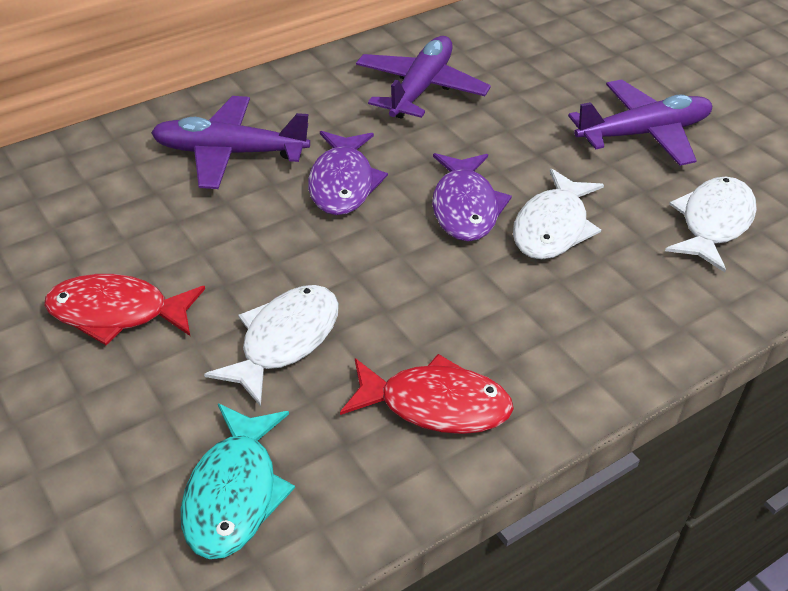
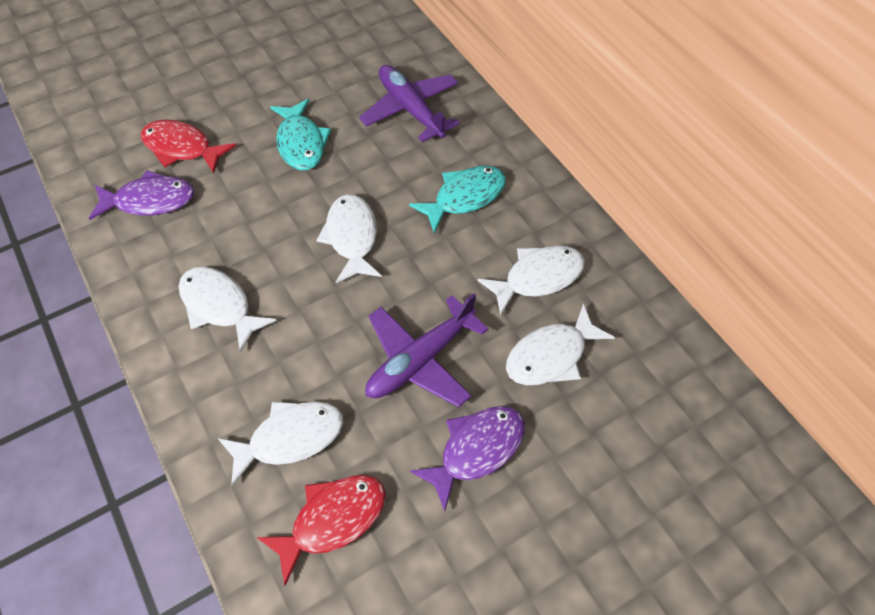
purple plane: [151,96,310,189] [356,36,491,119] [568,80,712,166] = 3 -> [359,65,460,142] [365,293,488,407] = 2
turquoise fish: [181,404,295,559] = 1 -> [270,99,331,170] [409,166,506,233] = 2
white fish: [204,285,339,407] [513,168,604,259] [665,177,757,272] = 3 -> [178,267,277,353] [218,401,343,486] [316,194,382,283] [478,245,585,316] [506,303,615,385] = 5

